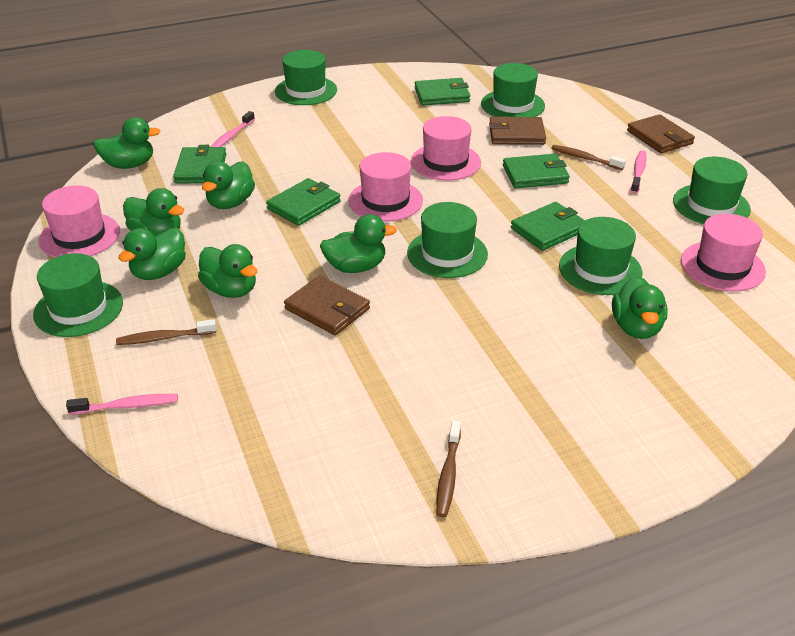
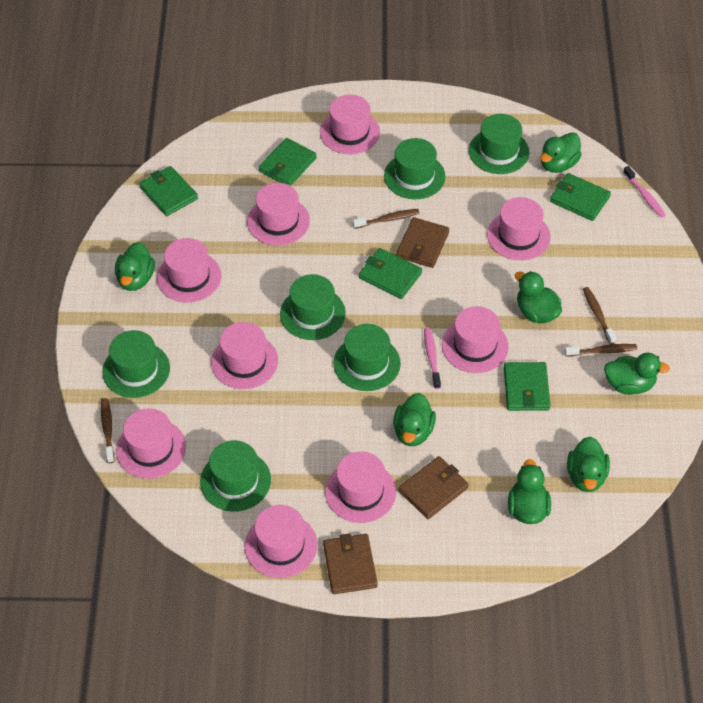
brown toothbrush: [116,319,216,345] [436,420,461,517] [551,145,626,170] = 3 -> [101,398,114,463] [353,209,420,229] [565,344,637,357] [583,287,616,345] = 4
pink hat: [39,185,120,258] [348,152,423,222] [411,116,481,181] [681,214,766,292] = 4 -> [116,408,186,479] [157,238,221,303] [211,322,278,389] [245,505,317,578] [247,183,310,245] [320,95,380,154] [325,451,396,523] [442,306,509,373] [487,197,551,260] = 9
pink toothbrush: [66,394,178,415] [210,111,255,147] [631,150,647,193] = 3 -> [424,328,441,389] [623,166,666,218] = 2

